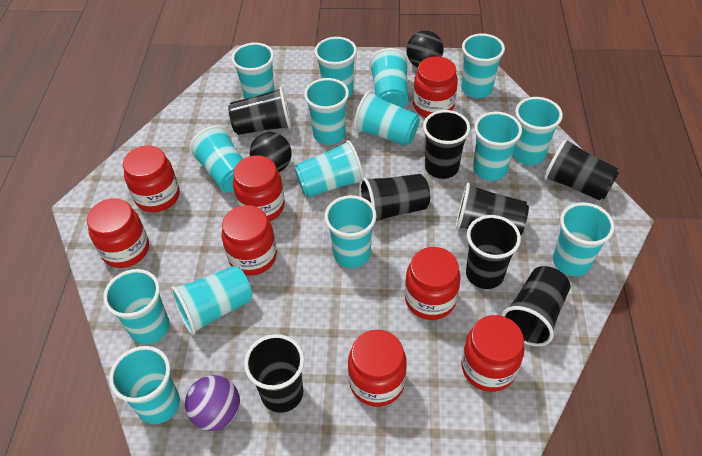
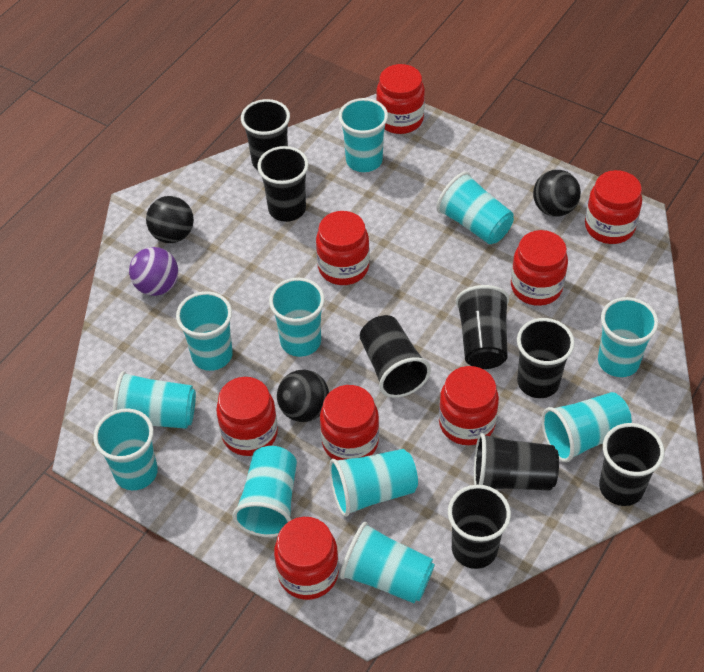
black ball: [250,132,292,172] [406,31,443,67] = 2 -> [146,196,194,243] [277,370,329,422] [533,170,581,217] = 3
turquoise cup: [103,269,170,344] [109,346,180,424] [171,266,252,335] [189,125,243,193] [231,43,275,99] [295,140,364,197] [304,78,349,145] [314,37,357,98] [325,195,377,268] [353,91,420,146] [369,48,409,108] [461,34,505,98] [473,112,522,181] [512,97,563,165] [553,202,615,276] = 15 -> [93,408,158,490] [113,371,196,429] [176,291,233,371] [232,446,297,537] [269,278,325,357] [329,449,418,517] [338,98,388,172] [340,522,435,603] [436,172,514,244] [542,392,632,463] [598,297,658,377] = 11

